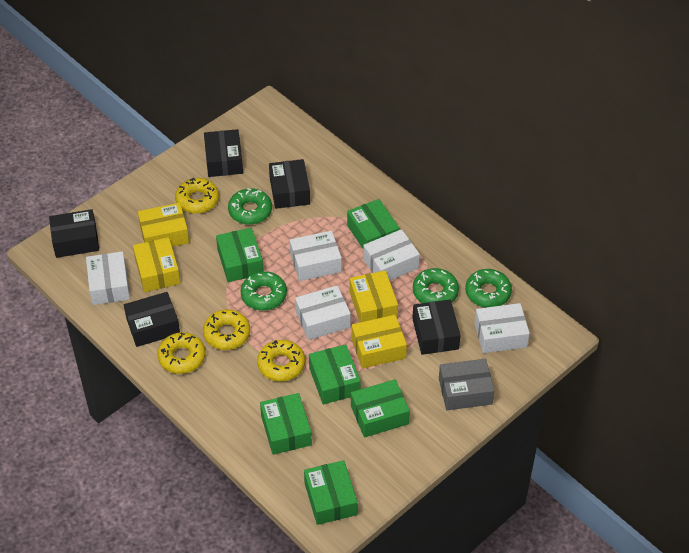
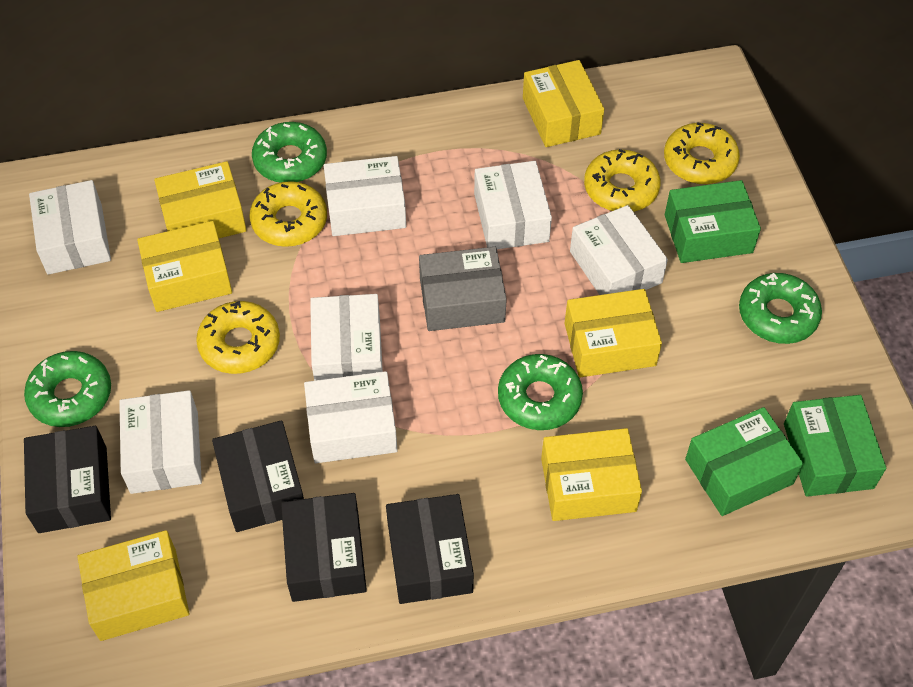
black box: [49,209,99,258] [124,292,180,347] [204,129,243,177] [269,159,310,209] [412,300,461,355] = 5 -> [24,426,111,533] [212,420,304,532] [281,493,367,602] [386,494,474,604] = 4
green box: [216,228,263,282] [260,393,312,455] [304,460,358,525] [309,344,361,404] [347,199,399,249] [351,379,410,437] = 6 -> [665,180,761,263] [685,407,803,516] [784,395,886,497] = 3
white box: [86,251,130,305] [290,231,342,281] [295,285,351,340] [363,229,420,280] [475,303,530,353] = 5 -> [29,180,111,275] [119,390,202,494] [304,371,398,463] [310,294,383,381] [324,156,406,236] [474,161,552,249] [570,205,668,295] = 7
yellow box: [133,237,181,292] [138,203,189,247] [350,270,398,322] [351,315,407,369] = 4 -> [78,530,190,641] [137,221,232,312] [154,161,247,239] [523,60,604,147] [541,428,642,521] [564,289,662,377] = 6

